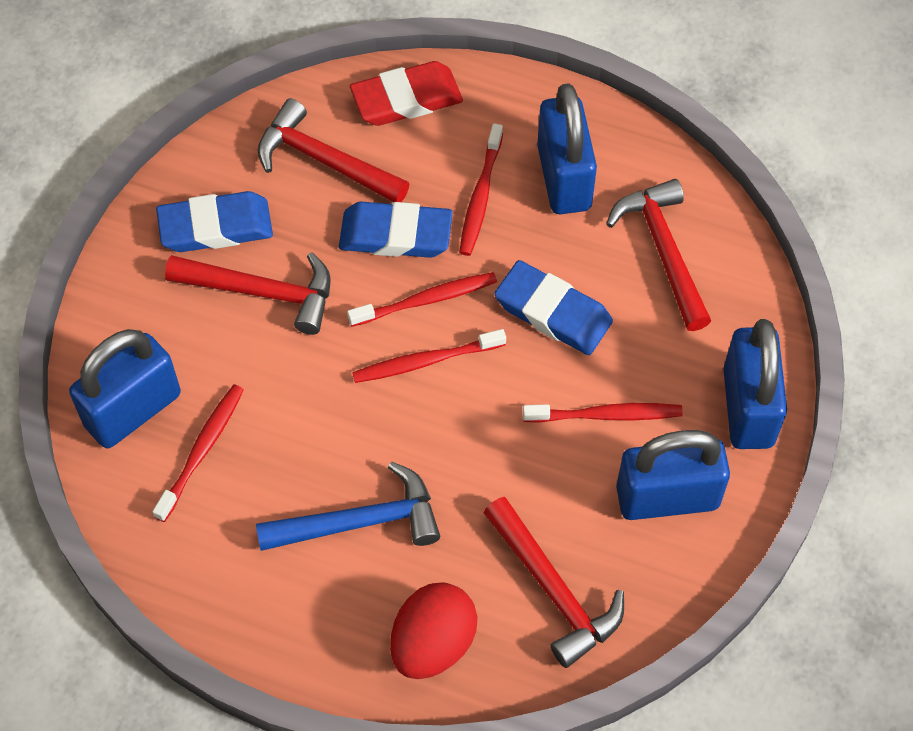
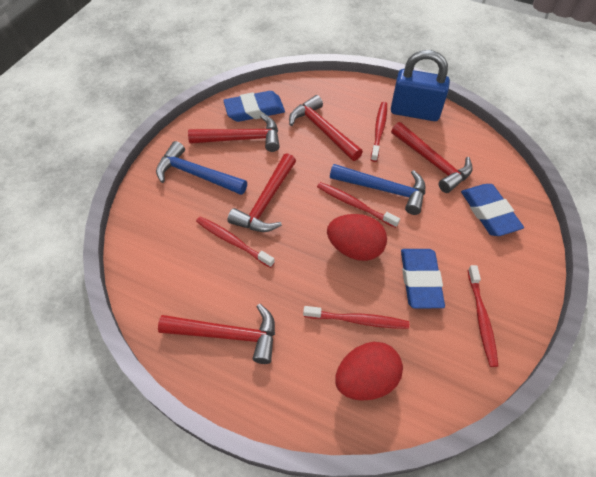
blue hammer: [256,462,440,551] = 1 -> [156,141,247,195] [330,164,425,215] = 2
blue padlock: [69,329,181,448] [537,83,597,214] [616,430,730,520] [723,319,787,449] = 4 -> [391,50,450,121] = 1
red egg: [390,582,478,679] = 1 -> [327,214,387,261] [335,342,403,401] = 2
red eraser: [350,61,463,126] = 1 -> none = 0
red hammer: [165,252,331,335] [258,98,409,202] [484,497,624,668] [606,179,711,331] = 4 -> [158,304,275,364] [188,114,280,152] [228,153,296,232] [289,95,363,161] [391,122,473,193] = 5

